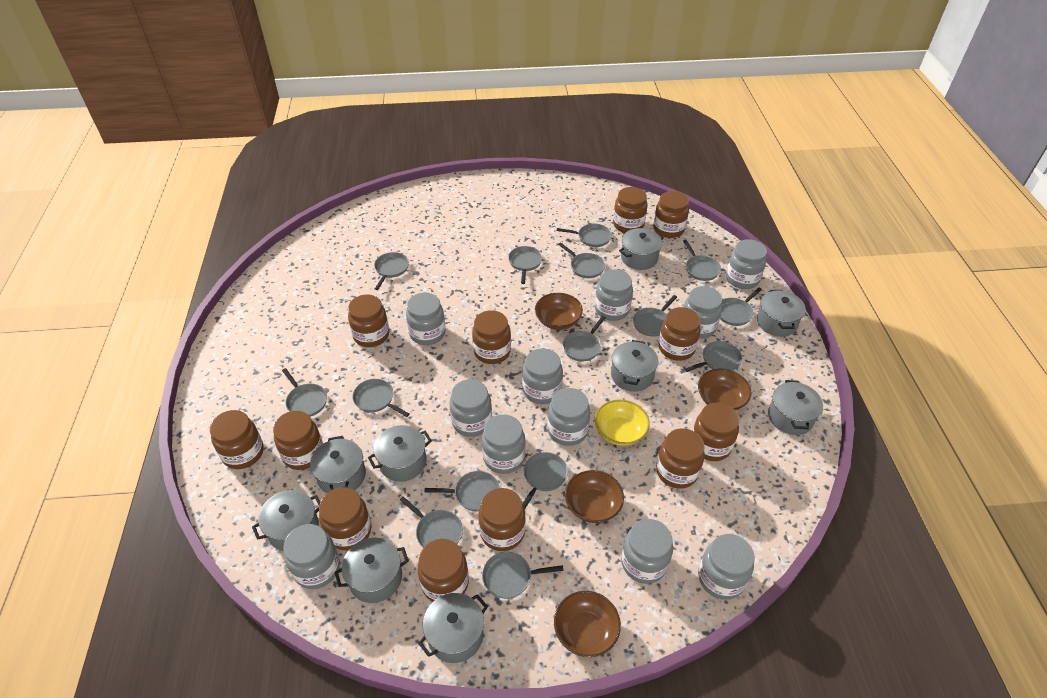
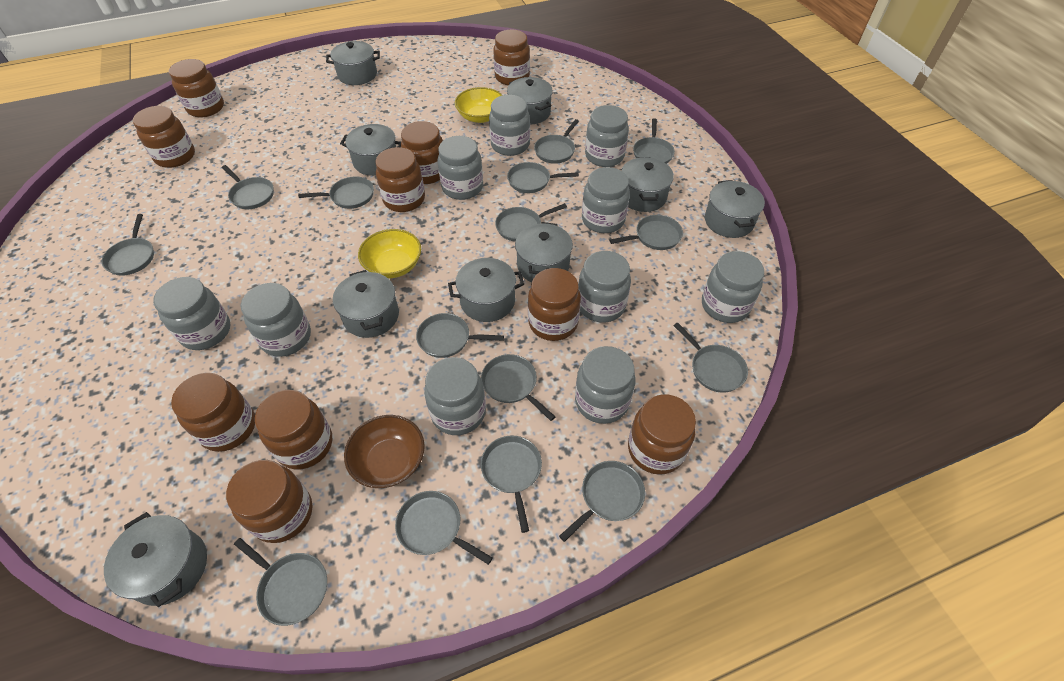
brown bowl: [535,293,583,330] [554,591,621,657] [565,470,624,523] [698,368,752,411] = 4 -> [344,415,425,488] = 1
brown jar: [210,410,264,469] [273,411,323,470] [319,487,371,550] [348,295,389,347] [417,539,469,602] [472,310,511,364] [478,488,526,551] [613,187,648,233] [653,191,689,238] [656,428,705,489] [659,307,701,361] [693,402,739,461] = 12 -> [133,106,195,168] [169,59,224,117] [171,373,255,452] [226,460,312,543] [255,390,332,469] [376,147,425,212] [401,121,443,184] [493,30,530,86] [528,268,581,341] [628,395,696,475] = 10
grey jar: [283,524,340,589] [406,293,446,345] [449,379,492,437] [482,414,525,474] [522,348,563,404] [547,388,590,446] [595,269,633,321] [621,519,673,584] [684,286,722,339] [698,534,755,600] [726,239,767,289] = 11 -> [153,277,231,350] [241,283,311,357] [424,357,486,435] [438,136,483,200] [489,95,530,156] [575,346,636,424] [578,251,631,323] [582,167,630,233] [585,105,629,167] [702,251,764,323] = 10
yellow bowl: [595,399,650,446] = 1 -> [358,229,421,278] [455,87,502,123] = 2

